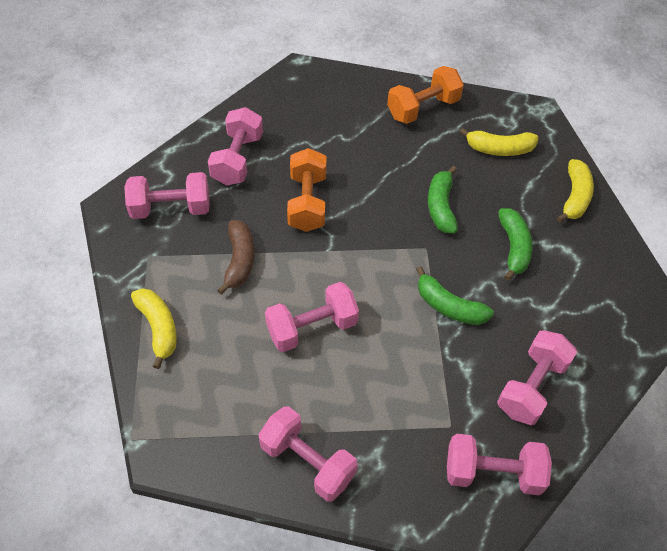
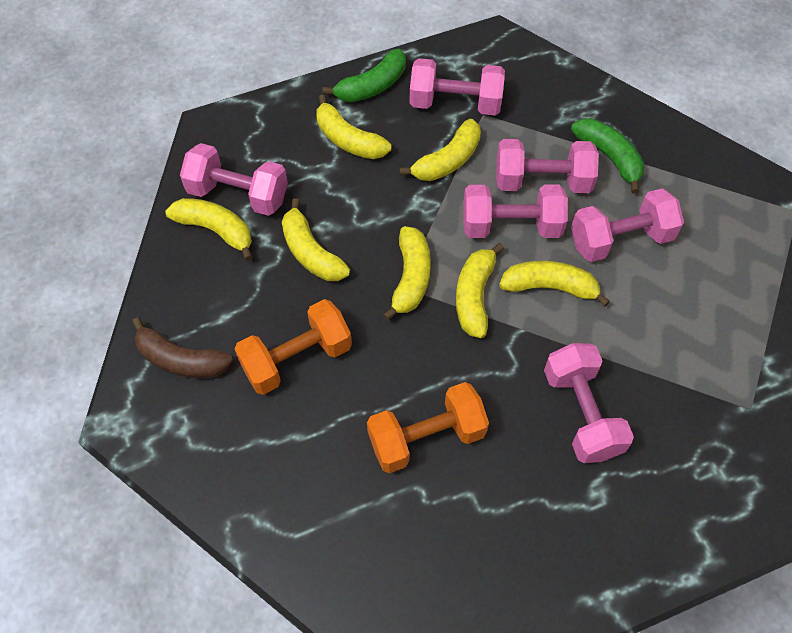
green banana: [416,266,494,325] [428,166,458,233] [498,208,533,281] = 3 -> [323,49,406,102] [571,118,644,194] = 2
yellow banana: [131,288,177,369] [459,128,538,156] [557,159,594,223] = 3 -> [165,198,253,261] [282,198,350,281] [316,94,391,159] [383,226,431,321] [399,119,481,181] [456,243,504,338] [499,261,610,306] = 7

